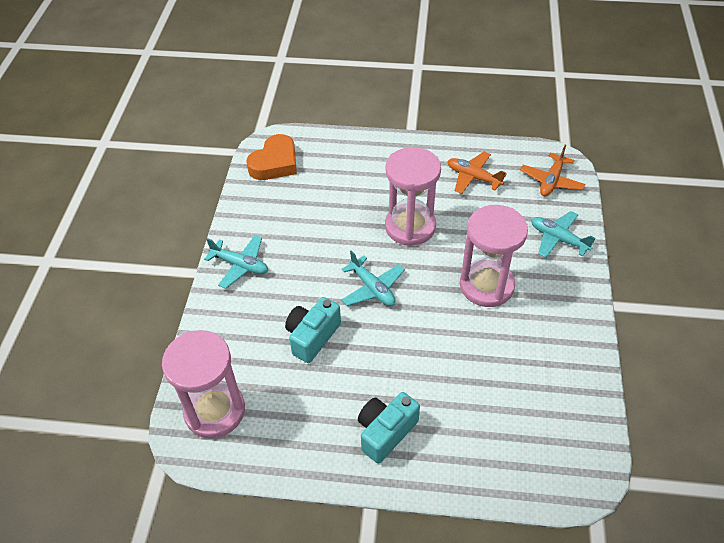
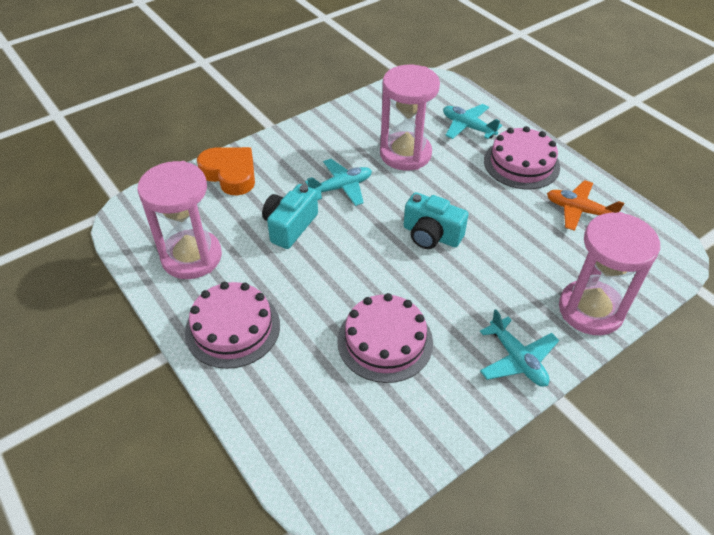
orange plane: [448,152,507,194] [520,145,586,196] = 2 -> [547,180,624,231] = 1
pink cake: none = 0 -> [185,282,280,369] [337,293,433,383] [484,126,560,189] = 3

